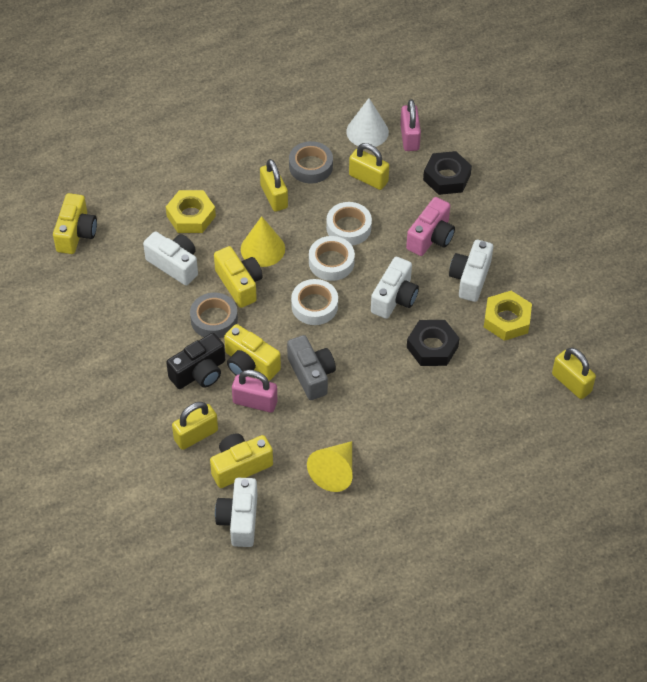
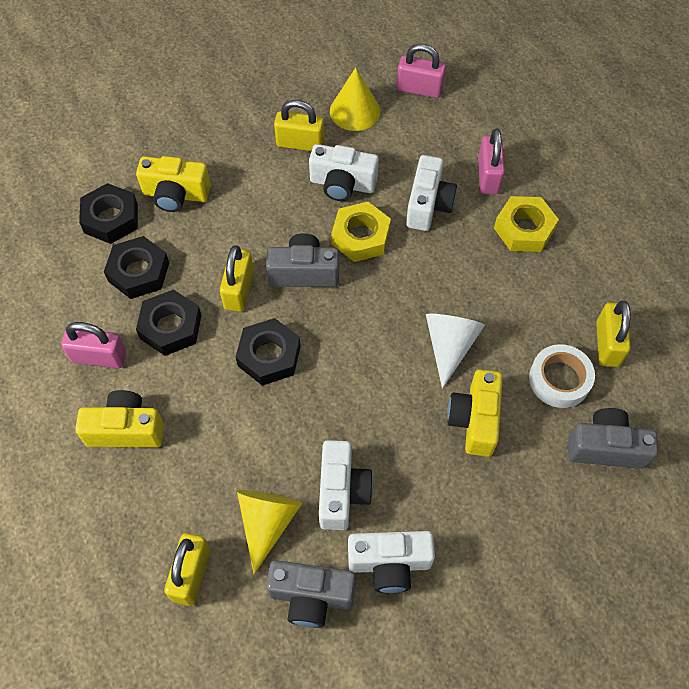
black camera: [166,333,225,389] = 1 -> none = 0
black nut: [407,320,460,366] [423,151,472,195] = 2 -> [79,183,138,244] [104,236,169,299] [136,289,202,356] [236,318,301,386] = 4
grey camera: [287,335,336,400] = 1 -> [266,233,339,287] [266,560,356,628] [568,408,658,469] = 3
grey tape: [190,293,238,338] [289,141,333,184] = 2 -> none = 0
pink camera: [406,197,455,256] = 1 -> none = 0
pink padlock: [232,370,277,413] [400,99,421,151] = 2 -> [61,322,126,368] [397,44,446,98] [478,129,505,194] = 3
white tape: [291,279,338,325] [309,236,355,281] [326,202,372,246] = 3 -> [529,344,595,408] = 1
yellow camera: [53,193,97,254] [210,433,273,488] [214,246,263,308] [224,324,281,381] = 4 -> [75,390,164,448] [136,156,211,212] [447,369,503,457] = 3

